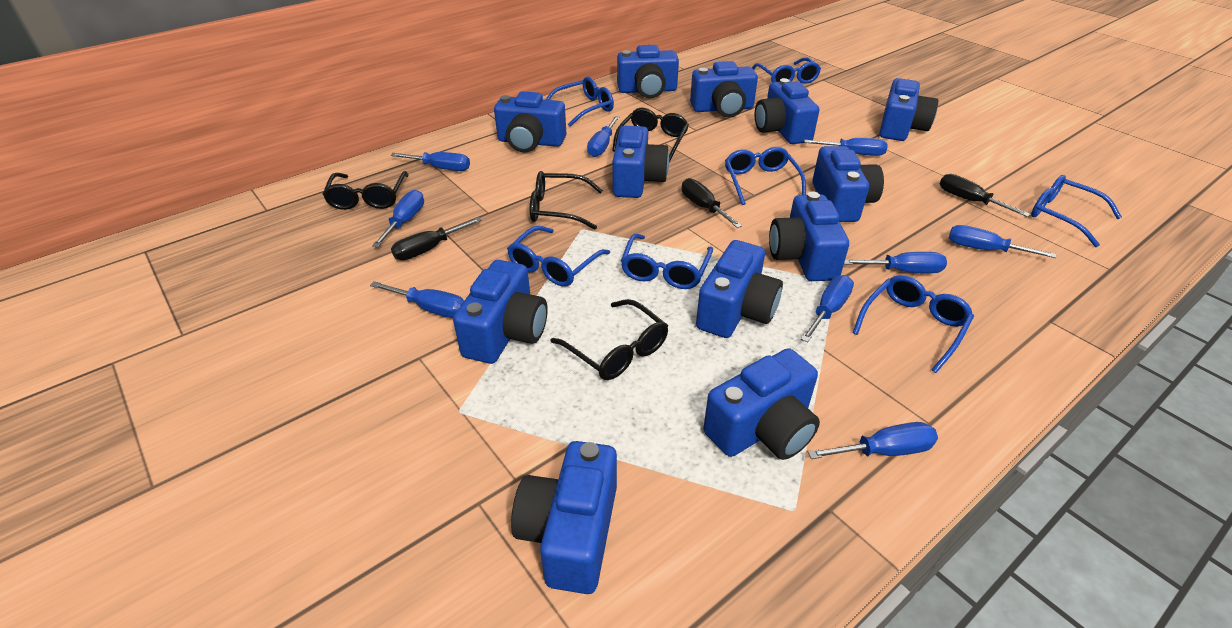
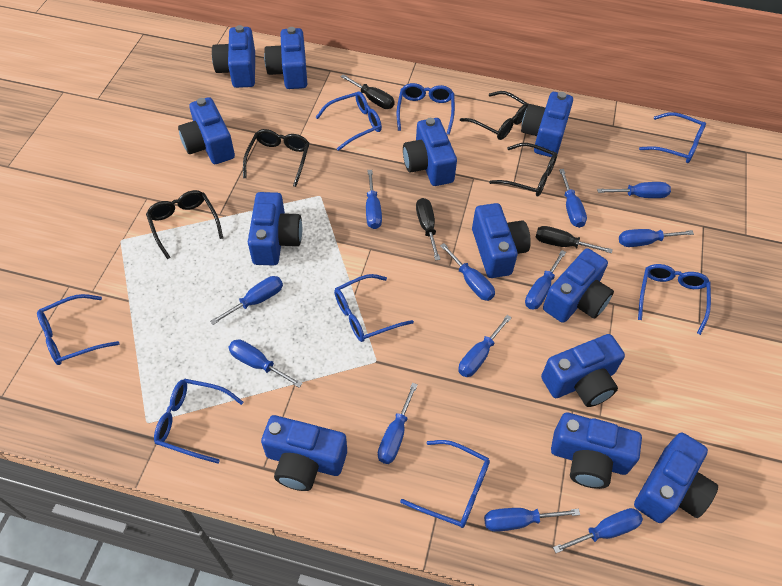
blue glasses: [507,226,610,287] [546,77,614,127] [621,234,713,289] [725,147,806,205] [752,58,821,84] [853,275,974,373] [1031,175,1122,247] = 7 -> [37,294,120,365] [154,379,243,463] [316,91,382,151] [334,274,414,342] [397,83,455,135] [400,440,490,528] [638,264,711,335] [639,112,706,163] = 8
blue screwdriver: [370,281,464,318] [372,190,424,248] [390,152,470,171] [587,116,619,157] [801,275,854,342] [804,138,888,156] [808,422,938,459] [844,252,947,273] [949,225,1057,258] = 9 -> [210,276,283,325] [228,339,303,388] [366,170,382,229] [378,383,418,464] [440,243,495,301] [458,315,512,377] [484,508,580,532] [525,250,566,310] [553,508,643,553] [559,169,587,228] [597,182,671,198] [619,229,694,247] = 12

